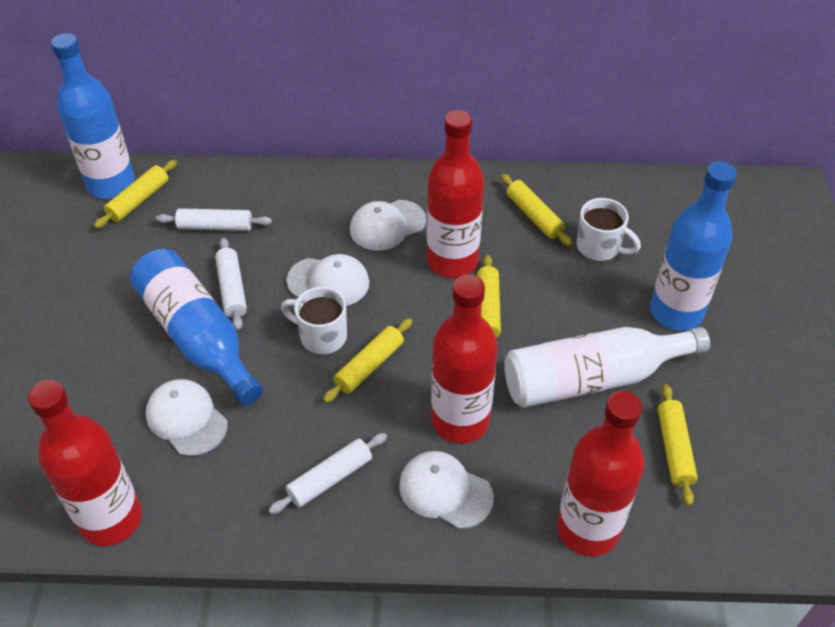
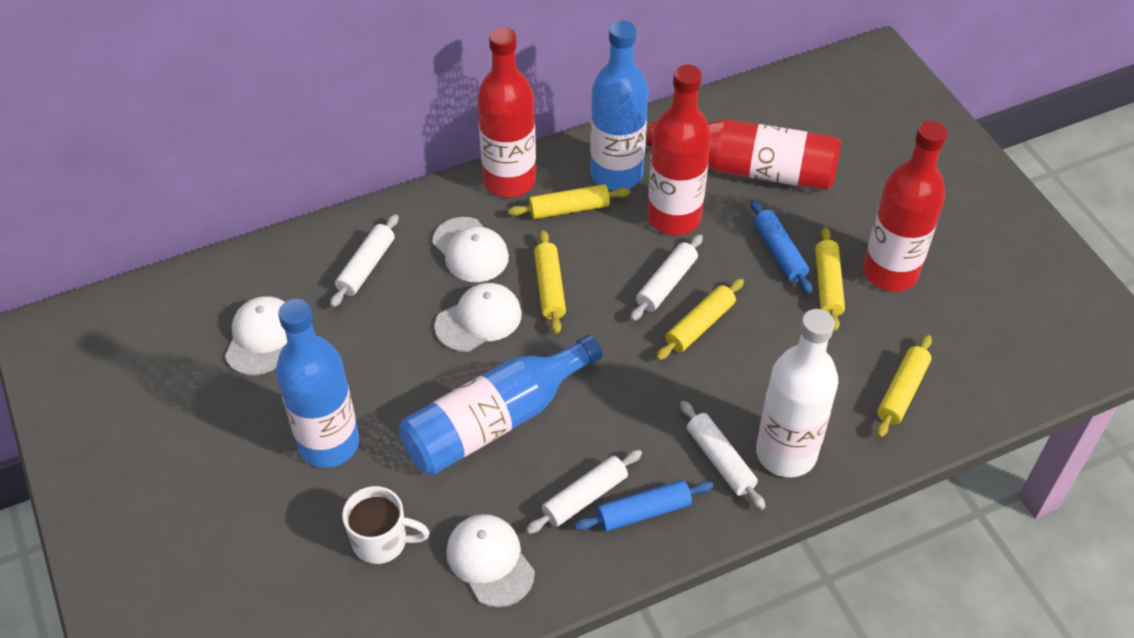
blue rolling pin: none = 0 -> [574,480,713,532] [751,200,813,294] = 2
white mug: [281,287,347,354] [577,198,641,261] = 2 -> [342,486,430,564] = 1
white rolling pin: [156,208,272,231] [215,238,247,331] [268,433,387,514] = 3 -> [330,214,398,308] [526,450,642,534] [630,234,703,321] [680,401,766,510] = 4

